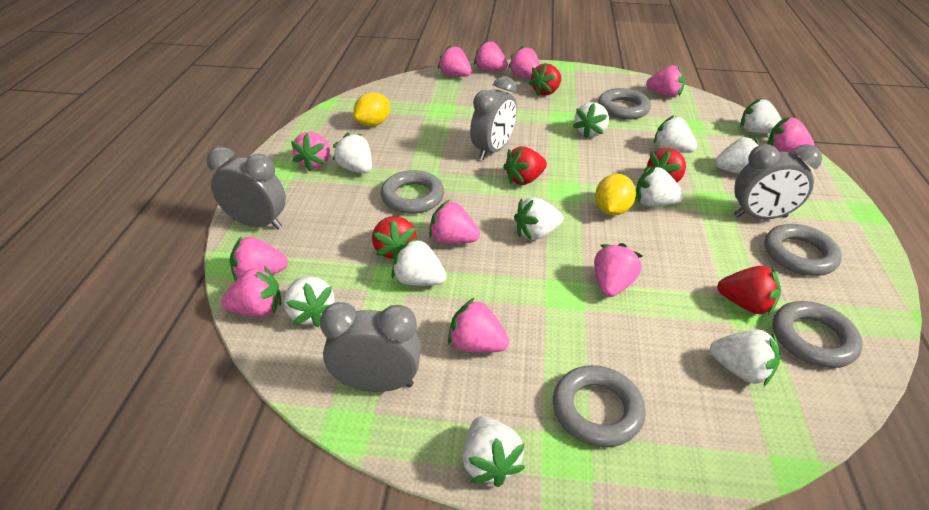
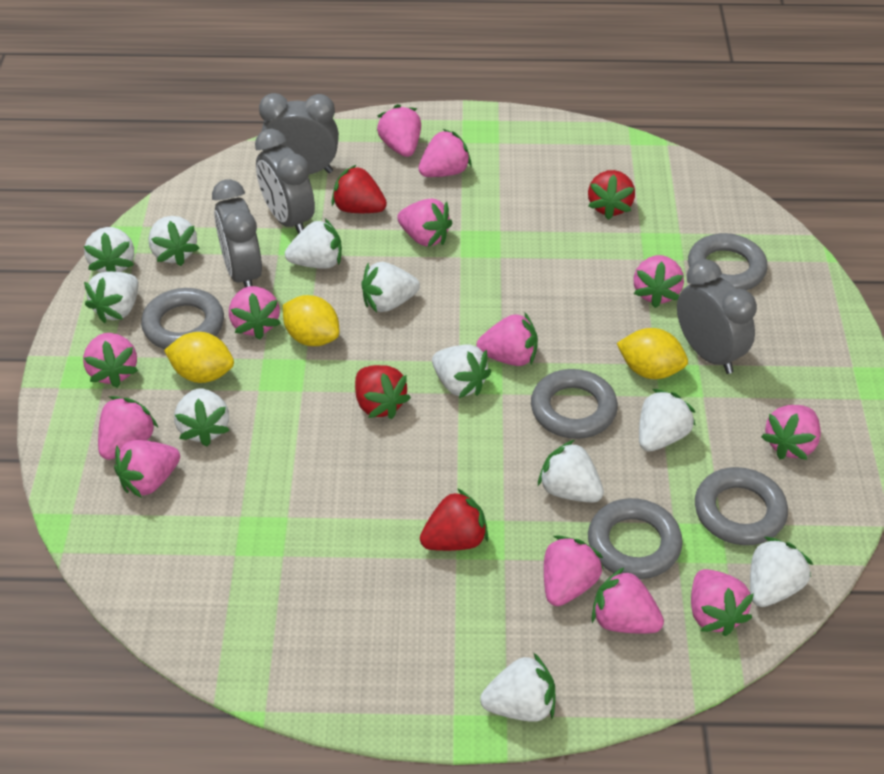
pink strawberry: [221,266,281,317] [230,236,288,281] [291,132,330,171] [429,200,480,244] [438,45,472,77] [448,298,509,353] [474,40,508,71] [508,45,540,79] [594,243,643,297] [646,65,685,97] [767,117,814,153] = 11 -> [83,333,138,388] [98,396,158,460] [114,440,180,498] [229,286,281,340] [377,104,421,157] [397,198,452,247] [418,129,471,177] [476,313,538,366] [544,535,604,606] [592,567,664,633] [634,255,684,308] [691,569,754,636] [761,405,821,460] = 13
red strawberry: [372,216,417,260] [503,147,547,185] [529,63,561,96] [644,148,686,183] [717,266,781,316] = 5 -> [331,165,387,213] [355,365,411,419] [420,488,488,551] [588,170,635,220] = 4
yellow lemon: [353,92,390,126] [595,174,636,215] = 2 -> [164,332,234,383] [283,295,339,346] [617,328,688,379] = 3

